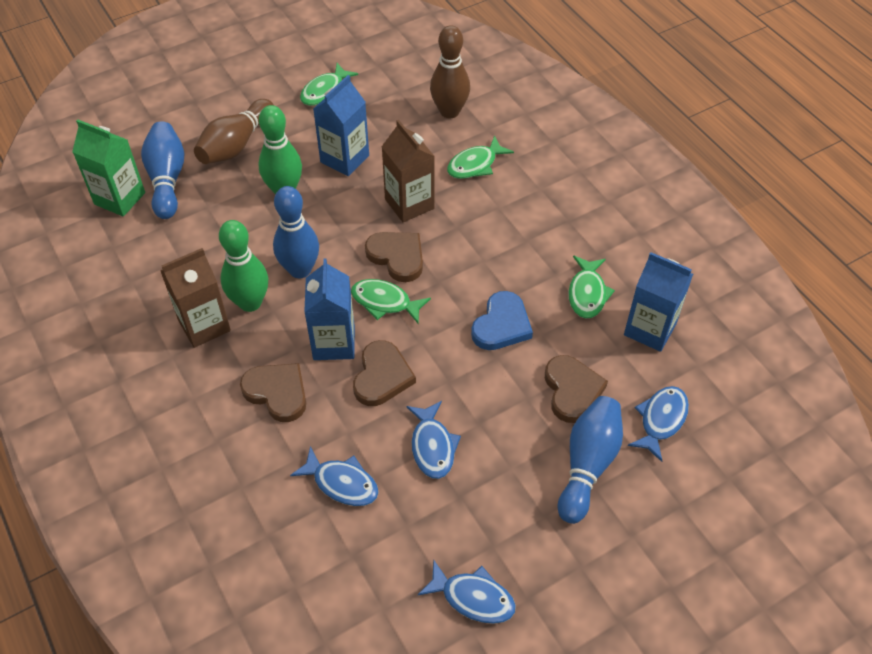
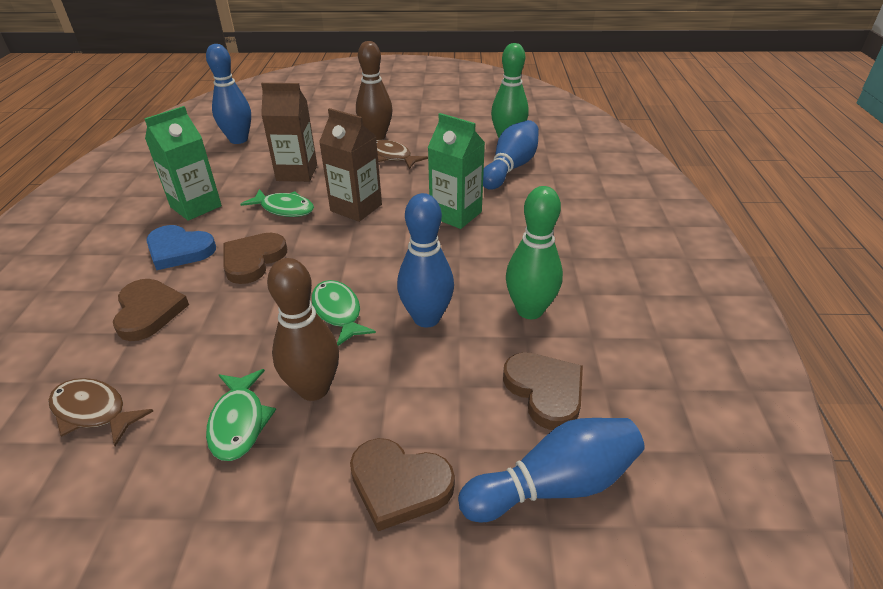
blue bowling pin: [141,121,184,219] [273,186,319,278] [558,396,623,524] = 3 -> [206,44,251,144] [397,193,454,328] [458,418,645,522] [483,120,539,190] = 4
blue carton: [304,258,355,360] [313,75,369,176] [624,252,693,352] = 3 -> none = 0
blue fish: [290,446,379,506] [406,401,461,479] [418,559,516,624] [628,386,689,462] = 4 -> none = 0
brown fish: none = 0 -> [48,378,153,446] [376,140,428,169] = 2
green carton: [72,120,145,217] = 1 -> [144,106,222,221] [428,113,485,229] = 2
green fish: [300,63,358,106] [351,279,431,323] [447,136,514,179] [568,255,615,318] = 4 -> [206,369,276,461] [240,189,314,217] [311,280,376,346] = 3

